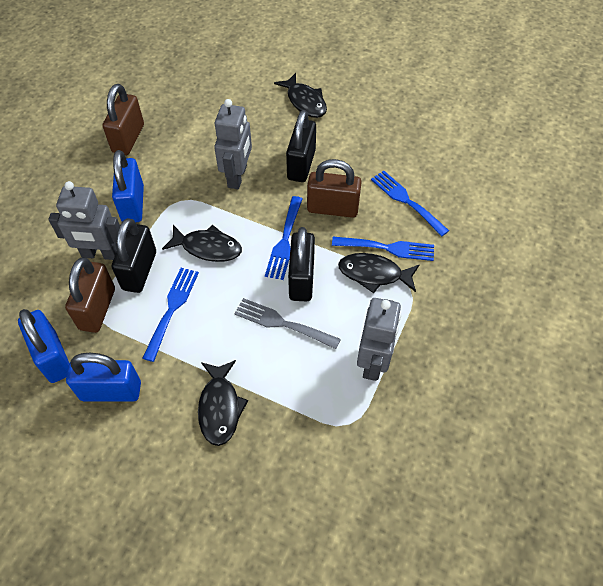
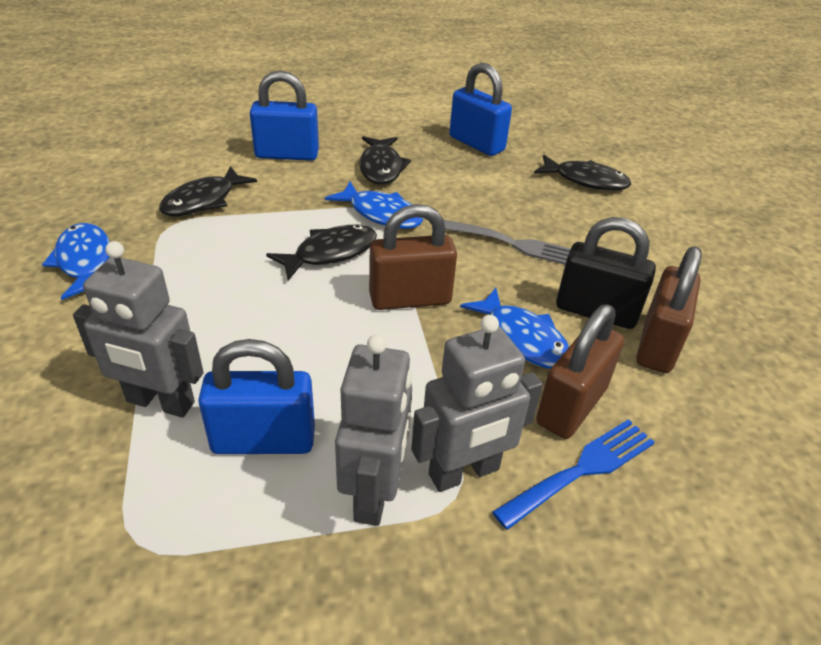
black padlock: [112,218,156,293] [286,110,316,182] [288,227,315,301] = 3 -> [556,217,656,329] = 1
blue fish: none = 0 -> [42,223,110,300] [325,182,423,229] [460,288,569,369] = 3
blue fork: [142,268,199,362] [265,196,302,280] [332,237,434,261] [371,171,449,236] = 4 -> [492,419,655,530] = 1

